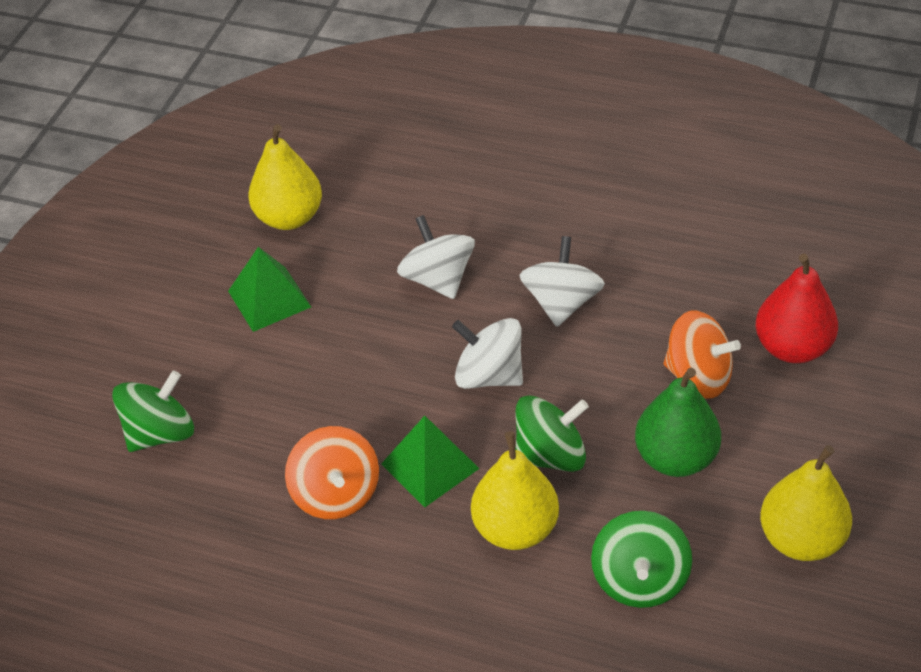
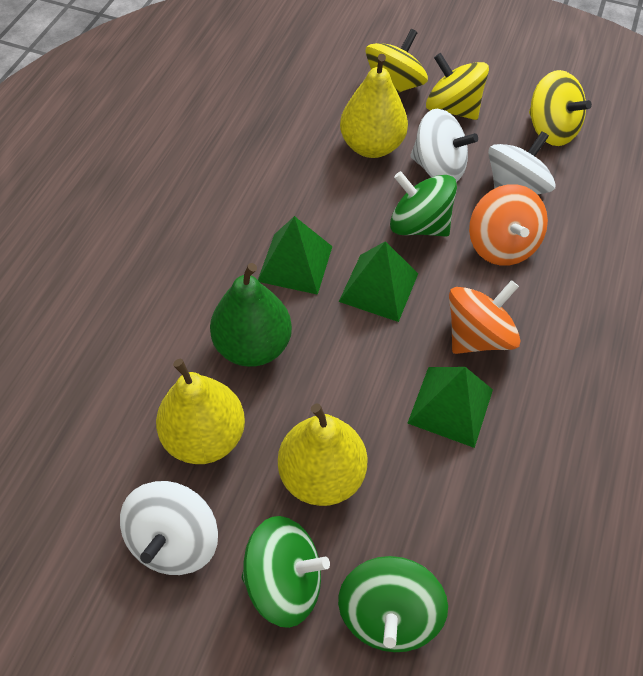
green pyramid: [228,247,311,332] [381,416,480,507] = 2 -> [258,216,332,295] [339,241,418,322] [407,367,493,448] = 3
red pear: [755,254,838,363] = 1 -> none = 0
yellow spinning top: none = 0 -> [366,29,428,93] [426,53,489,120] [529,70,592,146] = 3

